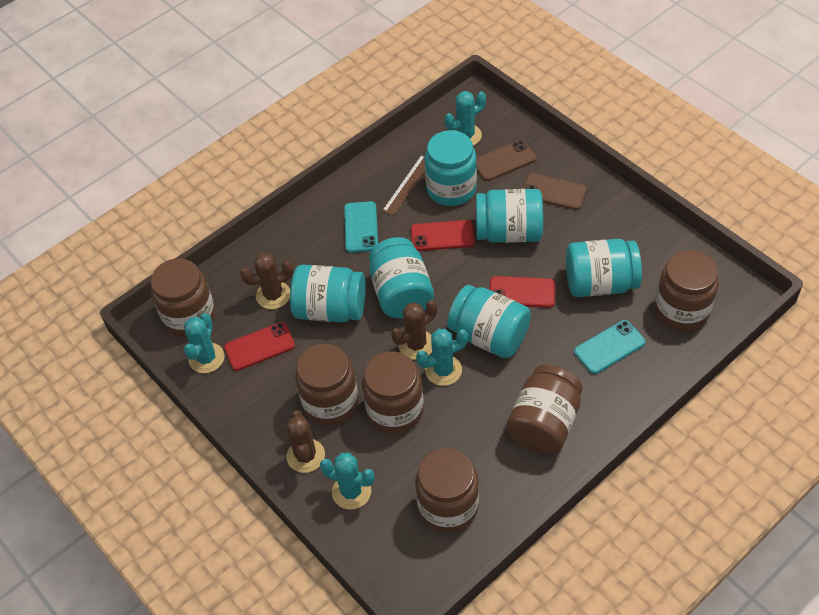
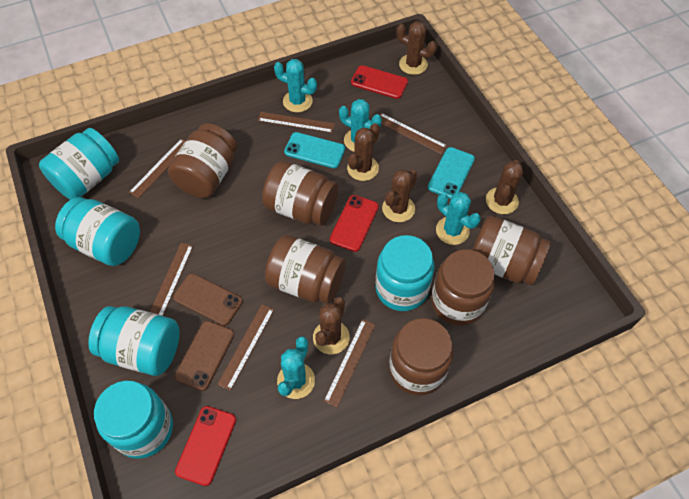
brown cactus: [240,253,294,309] [286,410,325,473] [391,300,437,360] = 3 -> [313,297,350,354] [347,123,380,181] [382,169,417,222] [396,21,437,75] [486,160,523,214] = 5
brown ruler: [382,154,425,216] = 1 -> [129,138,185,198] [150,243,193,316] [217,304,274,391] [258,112,335,133] [324,319,375,407] [379,113,447,154] = 6
turquoise jar: [290,265,366,323] [369,237,434,319] [425,130,477,206] [447,285,531,358] [476,189,543,243] [566,239,642,297] = 6 -> [39,128,119,200] [55,197,140,266] [88,306,180,376] [94,381,173,459] [375,235,435,311] = 5

